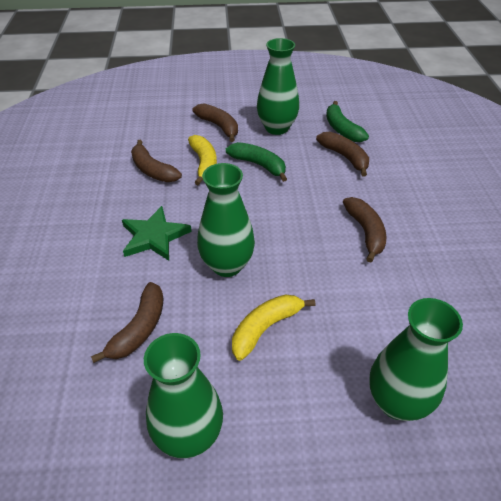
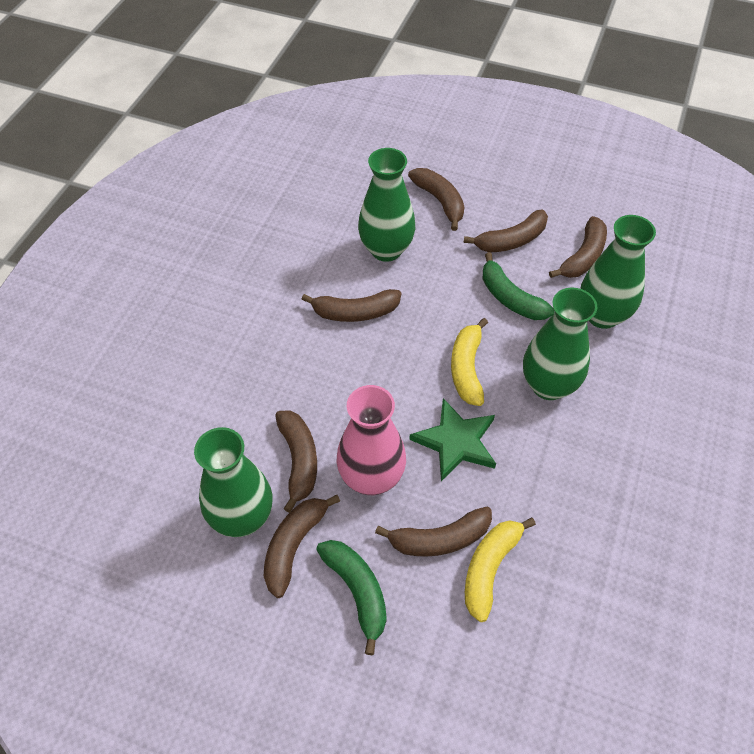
brown banana: [91,282,163,363] [131,140,182,182] [192,103,238,142] [316,132,369,177] [343,197,386,263] = 5 -> [264,494,340,598] [275,410,317,513] [302,289,401,322] [375,506,492,557] [408,168,464,231] [464,210,548,252] [549,216,607,278] = 7
pink vase: none = 0 -> [336,385,406,495] = 1

